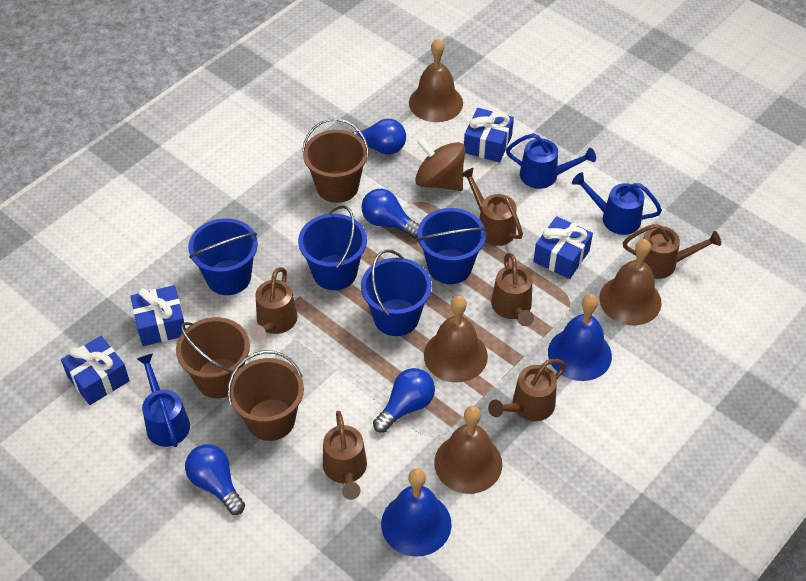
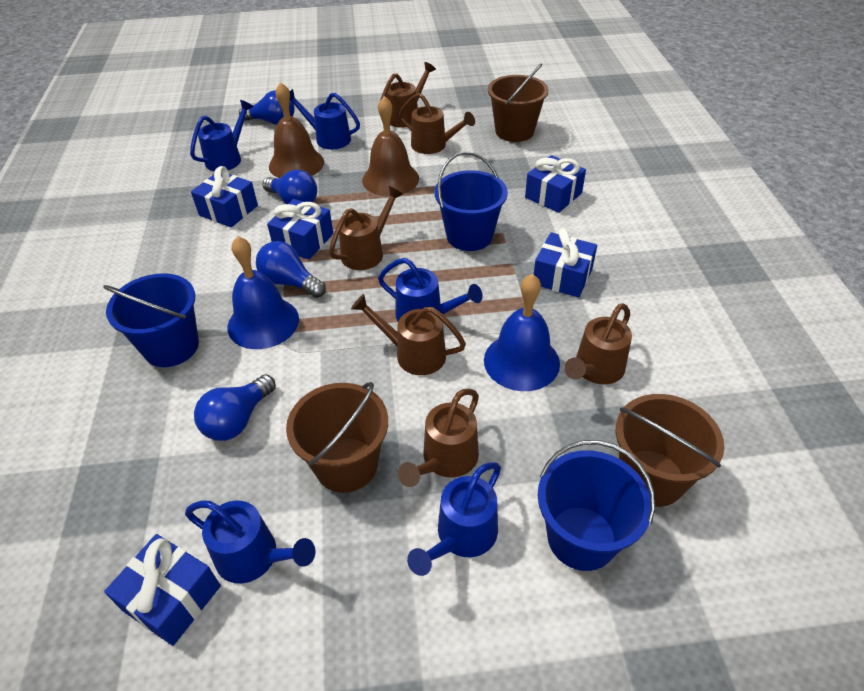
blue bucket: [188,218,258,295] [298,205,367,290] [361,250,432,336] [417,208,487,284] = 4 -> [103,273,199,367] [434,151,508,251] [538,440,655,571] = 3
blue gift: [61,336,130,405] [130,285,186,346] [464,108,514,162] [533,216,593,279] = 4 -> [104,534,221,646] [191,166,258,228] [267,199,333,260] [525,155,586,213] [534,228,597,298] = 5
blue watering can: [137,353,190,447] [506,133,596,189] [572,172,662,235] = 3 -> [185,500,315,584] [190,100,254,171] [290,89,360,149] [378,258,483,322] [407,462,501,576] = 5
brown bell: [409,39,463,122] [424,296,488,383] [434,406,502,494] [599,239,661,325] = 4 -> [269,82,324,178] [362,96,419,196] = 2
brown spinning top: [415,137,465,191] = 1 -> none = 0

